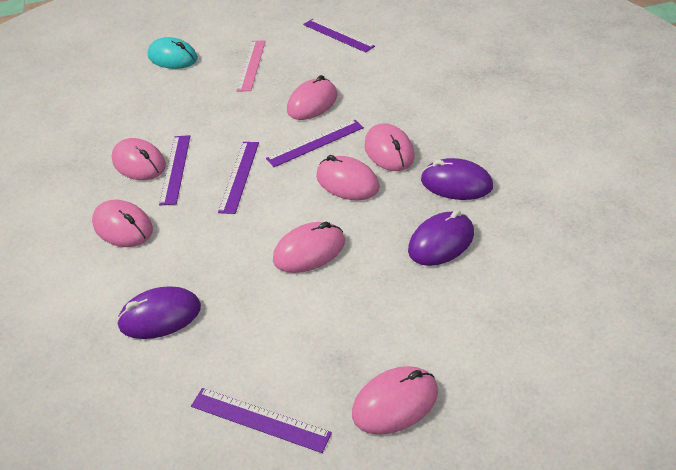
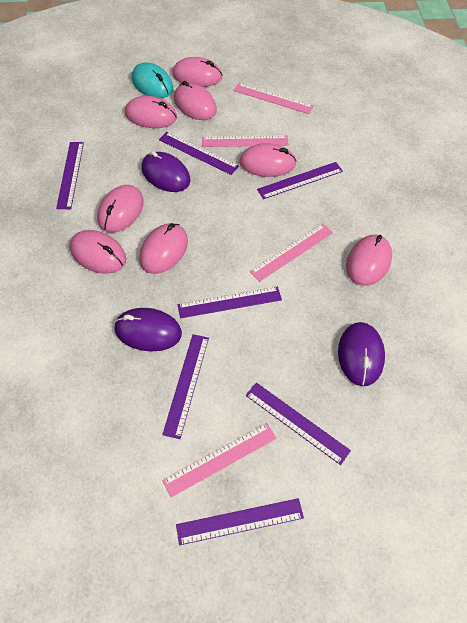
pink mouse: [92,200,153,247] [112,138,166,180] [273,222,345,273] [287,75,337,120] [316,155,380,200] [352,366,438,435] [364,123,415,171] = 7 -> [70,230,126,274] [97,185,144,233] [125,96,177,128] [139,223,188,274] [172,57,223,87] [174,81,217,120] [239,143,297,177] [346,235,392,286] = 8
pink ruler: [236,41,266,91] = 1 -> [162,423,276,497] [202,135,289,147] [233,83,314,114] [249,223,333,282] = 4
purple ruler: [159,135,190,206] [191,388,332,453] [218,142,259,214] [266,120,364,167] [303,19,375,52] = 5 -> [56,142,84,209] [159,132,239,175] [162,334,209,439] [176,498,304,545] [178,287,282,318] [246,383,351,465] [257,162,343,199] = 7

